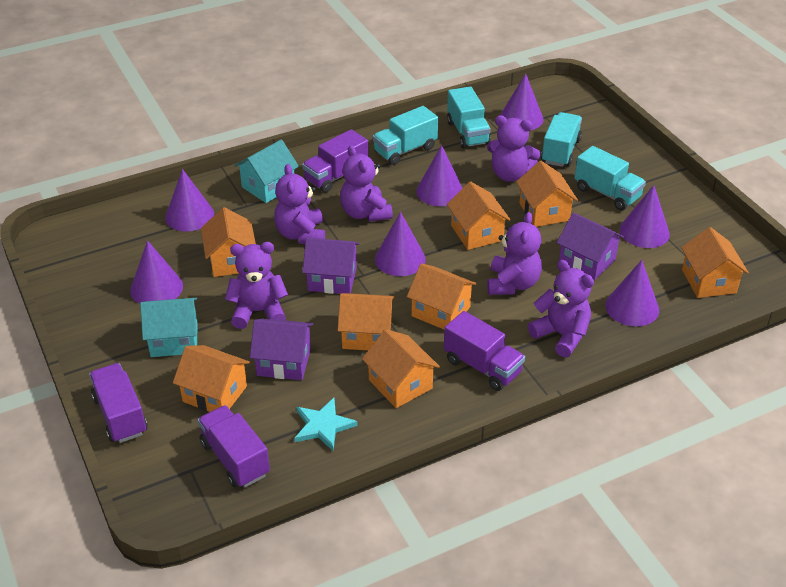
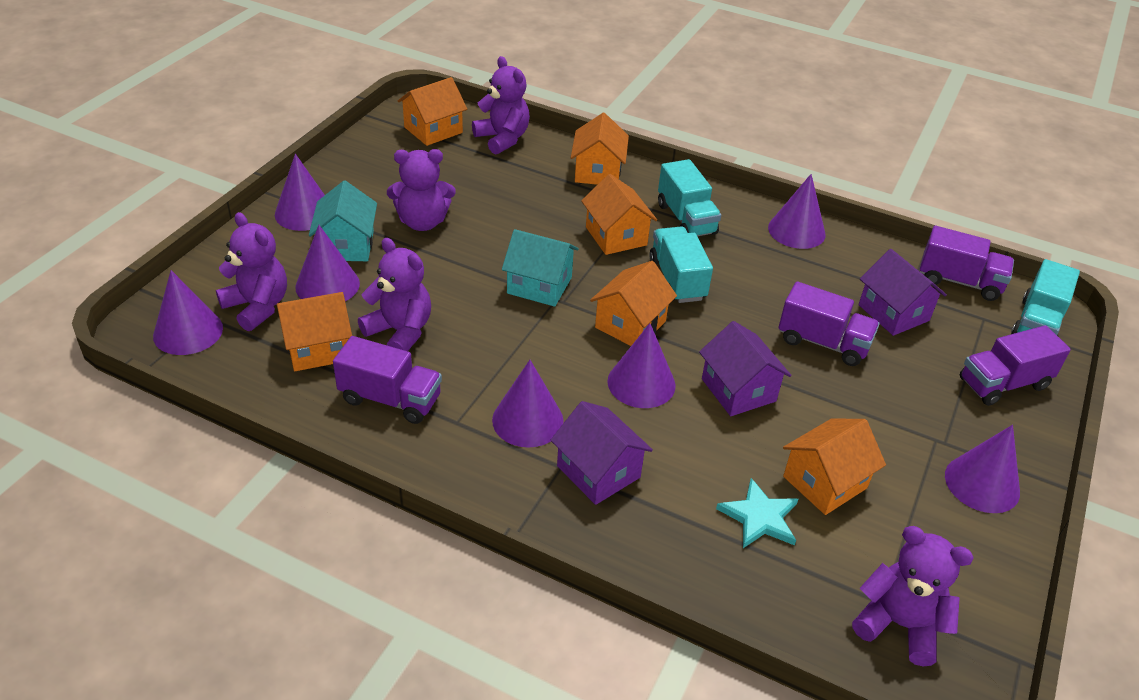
orange house: [173,345,250,412] [201,207,256,277] [337,293,395,350] [362,329,440,408] [407,263,477,329] [447,181,511,250] [516,161,578,227] [681,227,749,298] = 8 -> [277,292,352,371] [398,77,467,146] [571,113,629,185] [581,174,657,255] [590,261,677,346] [783,419,886,515] = 6
purple teddy bear: [225,242,288,329] [274,164,325,244] [340,145,393,222] [487,115,541,182] [487,212,542,295] [528,260,594,358] = 6 -> [216,212,287,331] [358,238,431,351] [387,149,456,231] [472,56,530,154] [852,526,974,666] = 5
turquoise truck: [373,106,438,165] [447,86,491,148] [541,112,582,167] [575,146,646,210] = 4 -> [649,226,713,303] [658,159,721,236] [1011,259,1080,336] = 3

